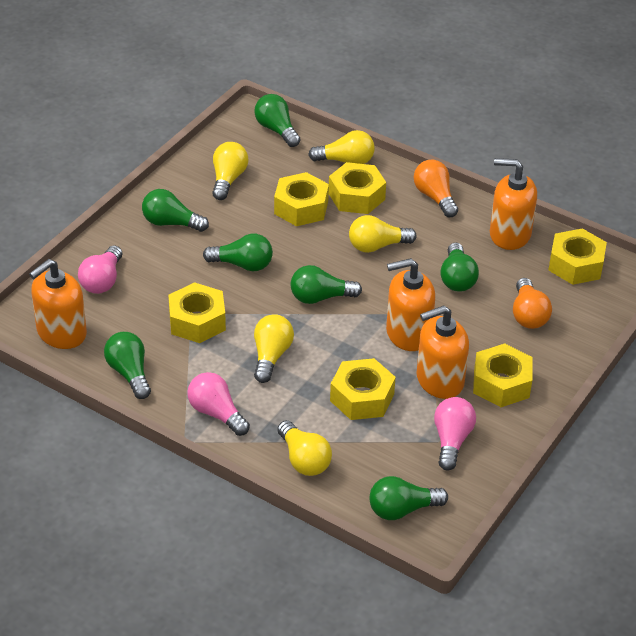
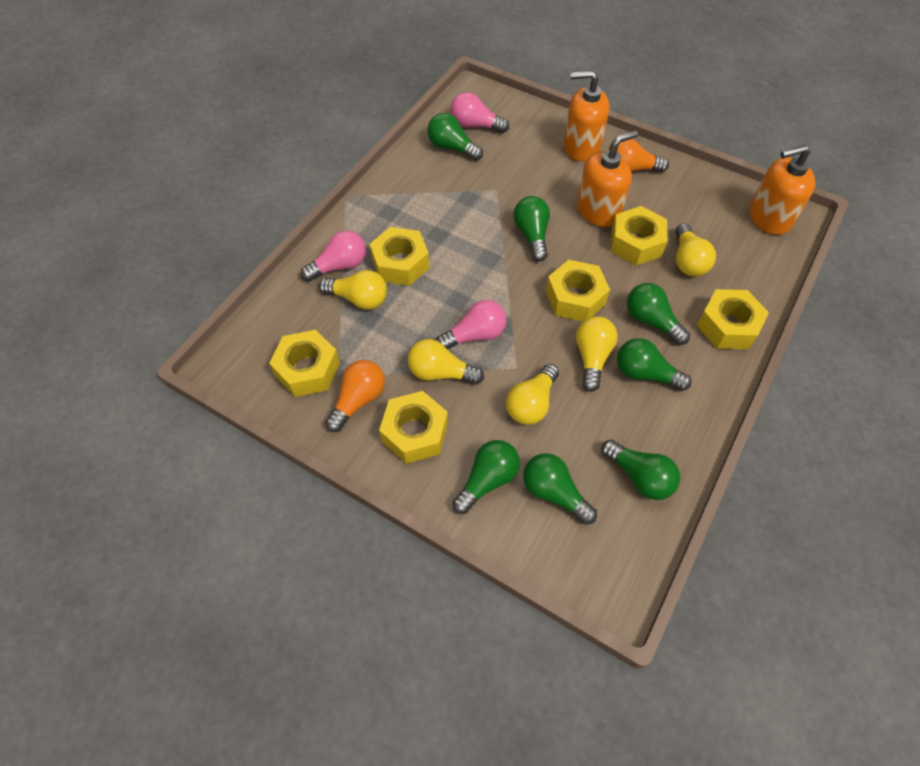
orange soap dispenser: [29,259,87,349] [386,258,435,351] [417,305,469,399] [490,158,537,250] = 4 -> [564,70,610,162] [577,130,638,227] [750,145,815,235] = 3

